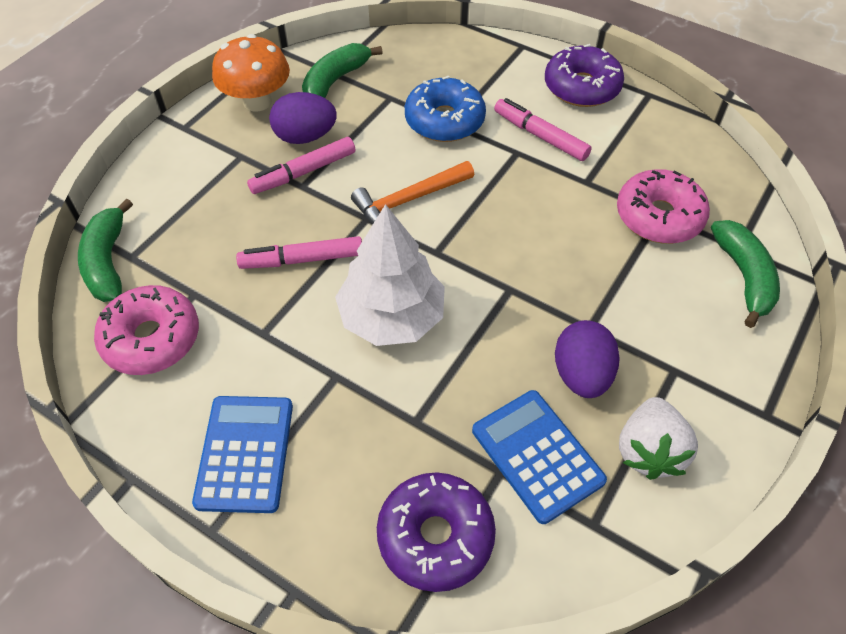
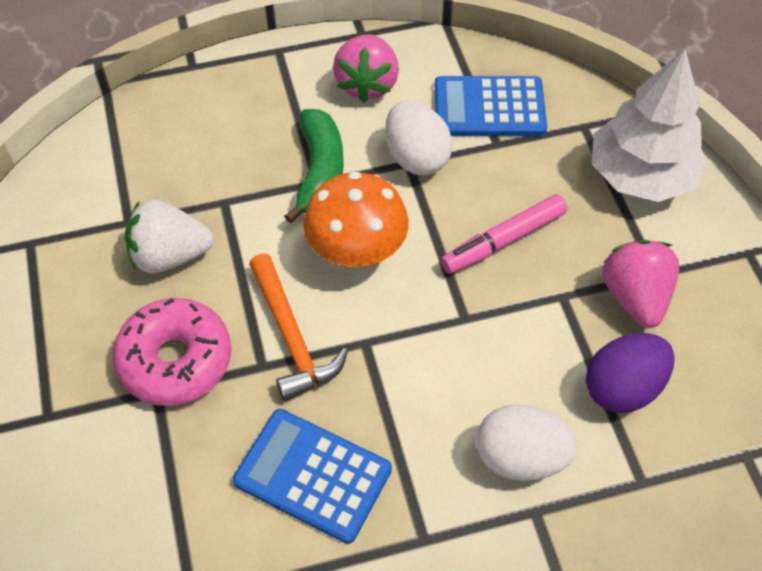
blue donut: [405,76,486,142] = 1 -> none = 0
green banana: [78,199,133,302] [302,43,383,98] [711,220,780,328] = 3 -> [284,109,344,224] = 1
pink donut: [94,285,199,375] [617,169,710,244] = 2 -> [113,298,231,406] = 1
pink marker: [236,236,362,269] [247,137,355,194] [494,98,592,161] = 3 -> [441,194,567,274] = 1
pink strawberry: none = 0 -> [333,34,399,103] [602,240,680,328] = 2
purple donut: [377,472,496,592] [545,44,624,107] = 2 -> none = 0
purple egg: [269,92,337,144] [555,320,620,398] = 2 -> [586,333,675,413] = 1
white egg: none = 0 -> [385,101,452,175] [476,404,578,481] = 2

